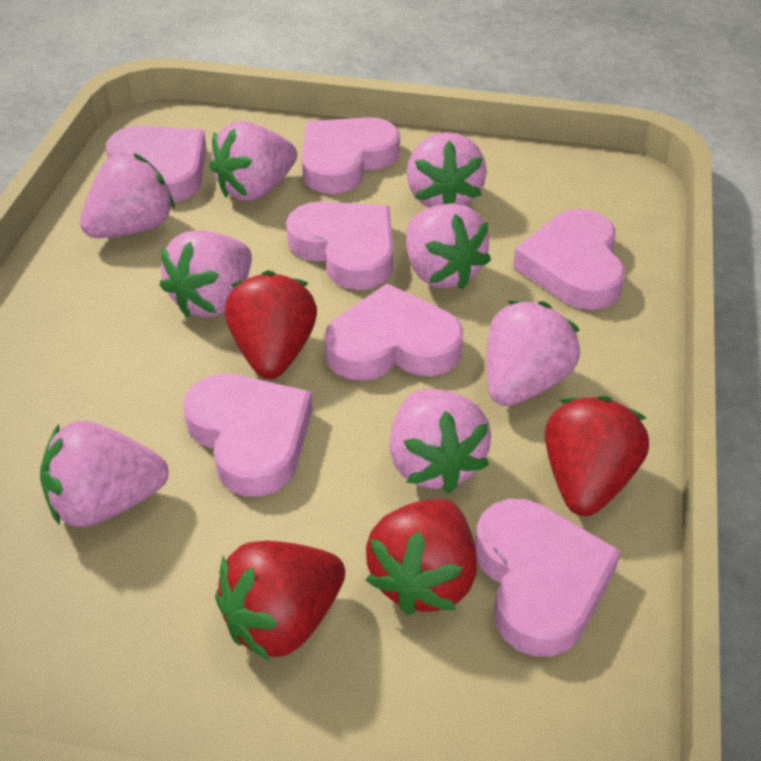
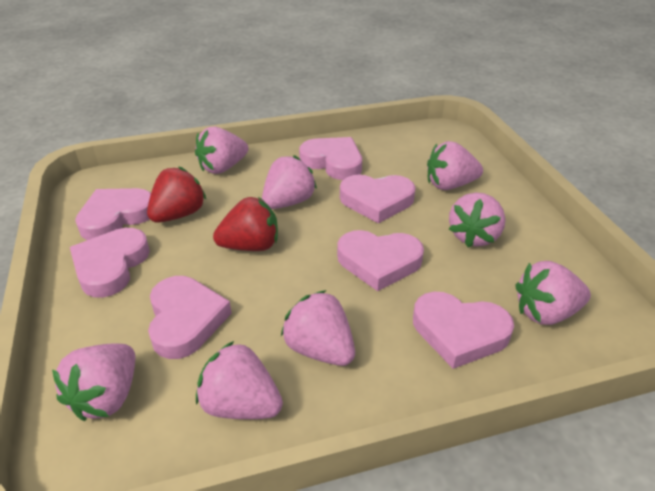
red strawberry: [215,541,345,661] [225,270,317,379] [366,499,477,615] [545,395,649,516] = 4 -> [147,166,207,223] [213,197,278,251] = 2

